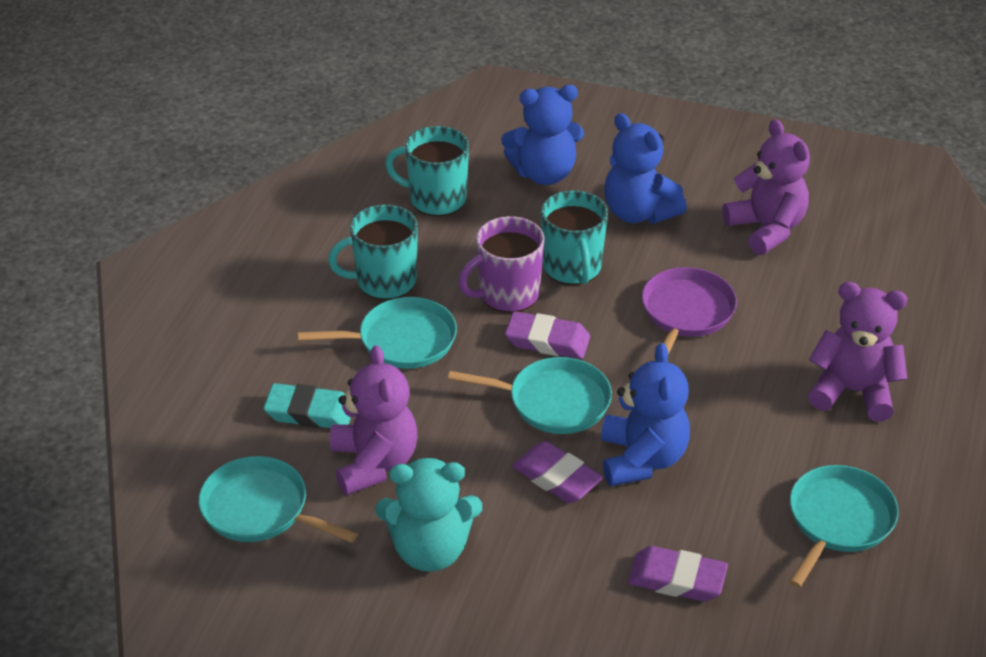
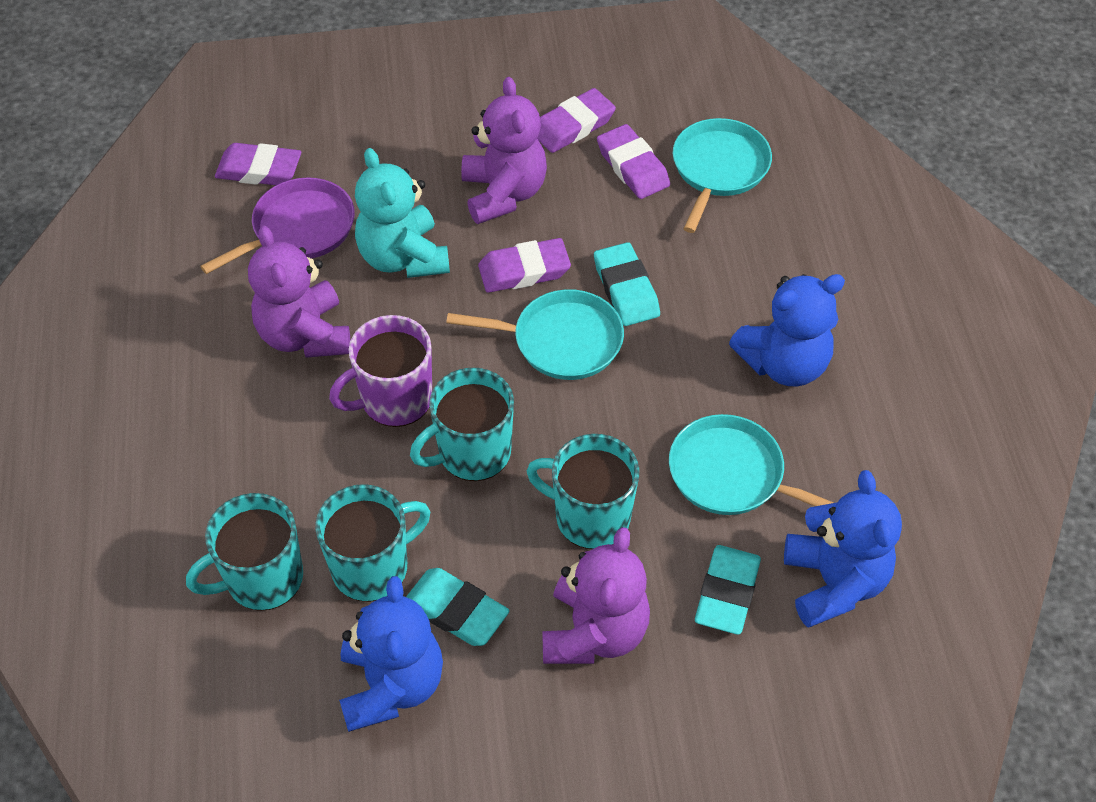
purple eraser: [505,311,590,359] [512,441,603,503] [628,546,728,602] = 3 -> [215,143,301,185] [478,238,571,293] [537,88,616,153] [597,124,670,199] = 4
turquoise eraser: [264,383,351,428] = 1 -> [406,568,509,646] [594,242,660,326] [695,545,761,635] = 3
turquoise mug: [328,204,418,300] [385,126,469,217] [541,190,608,285] = 3 -> [186,493,303,611] [315,485,431,602] [410,368,514,481] [527,434,639,549] = 4
turquoise pan: [198,456,358,543] [298,297,457,369] [448,357,612,434] [789,465,899,588] = 4 -> [446,289,624,380] [669,414,834,515] [673,118,772,233] = 3

